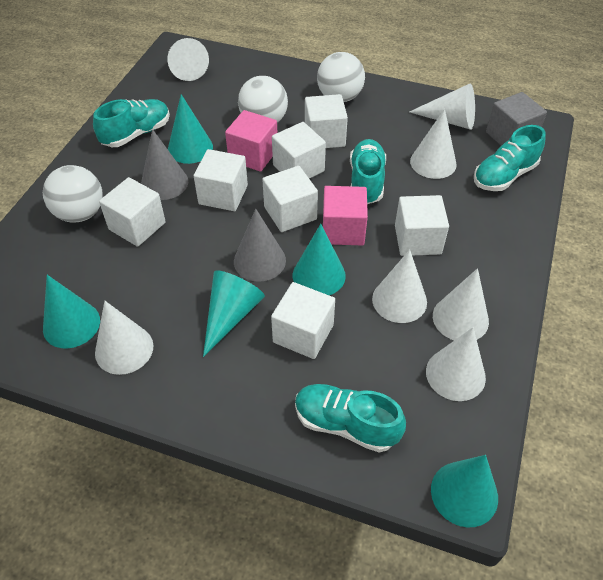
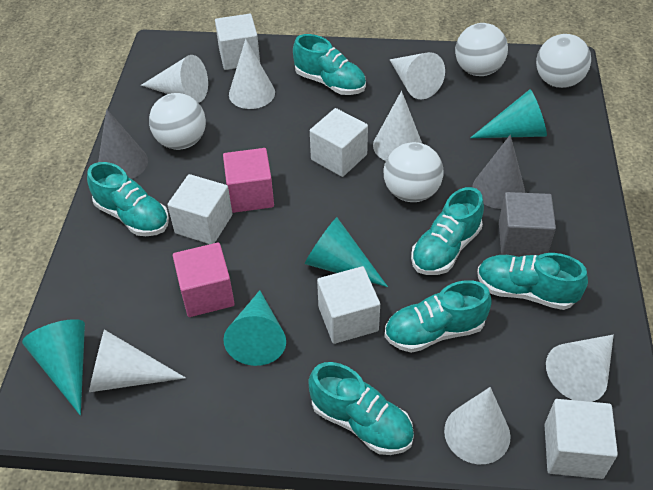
turquoise cone: [43,275,100,348] [168,94,213,164] [203,271,265,357] [293,224,346,295] [431,455,498,528] = 5 -> [22,319,85,415] [223,290,286,366] [305,217,388,287] [470,89,547,138] = 4
turquoise shoe: [93,99,170,147] [295,384,406,452] [350,139,386,204] [474,125,546,191] = 4 -> [87,162,169,236] [293,34,366,95] [308,362,414,455] [384,280,492,353] [411,187,484,275] [477,253,588,310] = 6
white ball: [43,165,103,222] [238,76,288,123] [317,52,365,102] = 3 -> [149,93,206,150] [384,142,443,202] [455,23,508,76] [536,34,591,88] = 4
white cube: [99,177,166,247] [194,149,248,211] [262,166,318,232] [271,282,335,359] [272,122,326,179] [305,94,348,148] [395,195,449,256] = 7 -> [167,174,233,244] [215,14,260,70] [310,108,368,177] [317,266,380,344] [545,399,618,479] = 5

